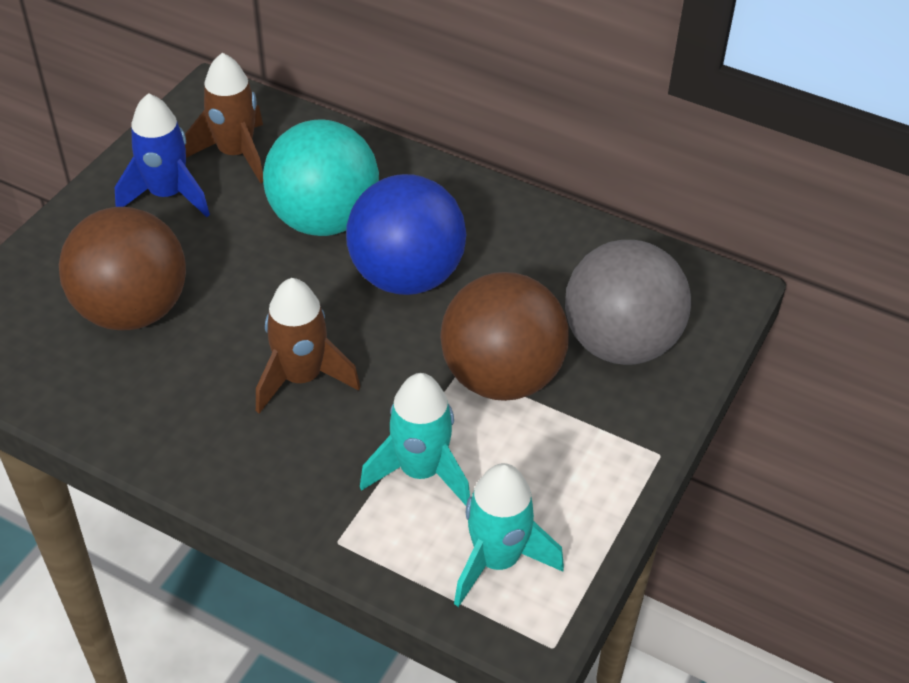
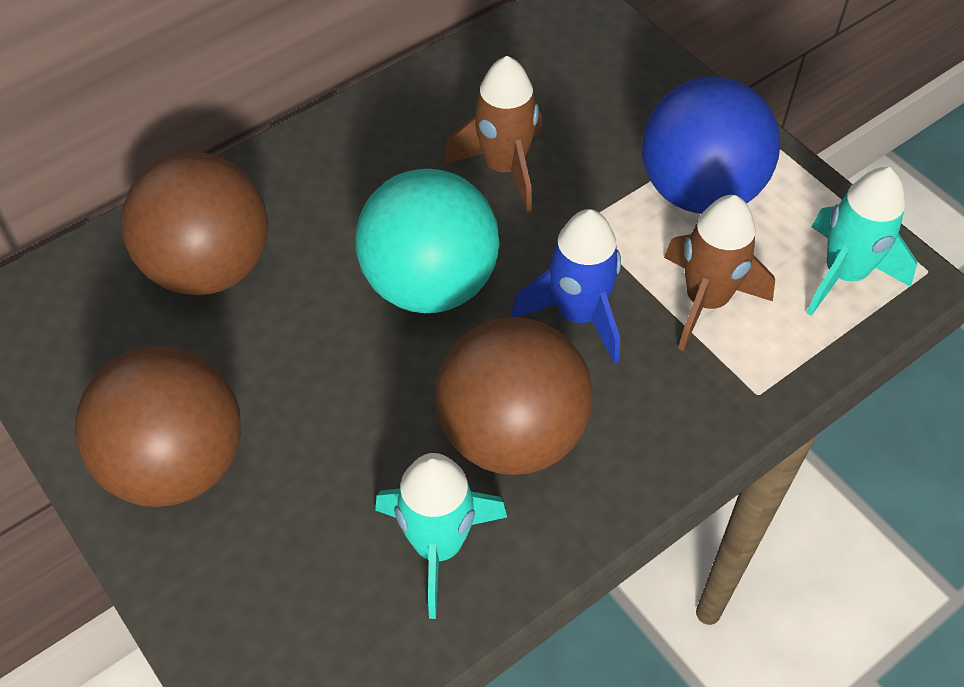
brown ball: [59,207,186,330] [440,272,569,401] = 2 -> [75,346,241,507] [121,152,268,295] [435,317,593,475] = 3
grey ball: [565,240,691,365] = 1 -> none = 0

